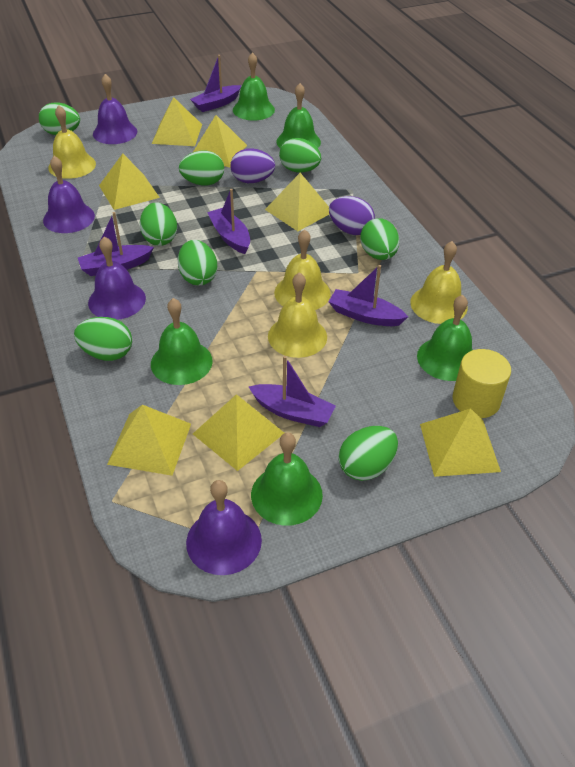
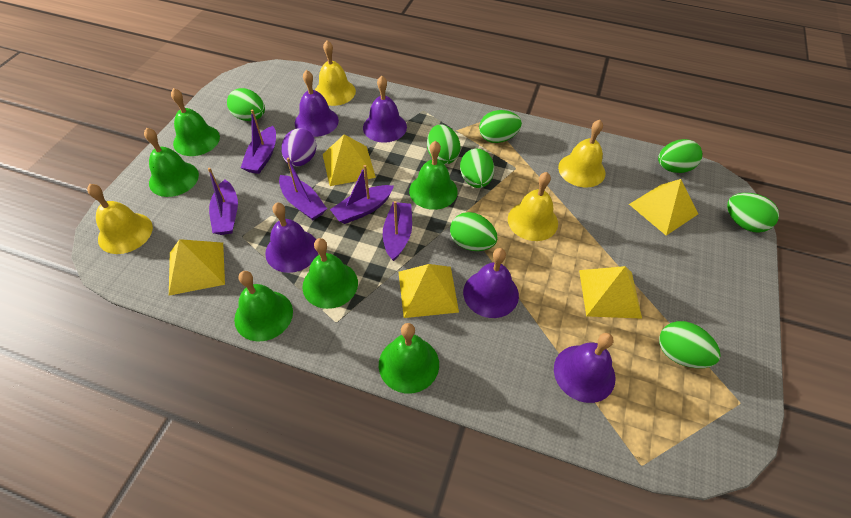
green bell: [151,298,213,385] [233,52,275,121] [251,432,323,526] [276,83,321,149] [417,295,473,381] = 5 -> [144,128,199,197] [171,88,220,156] [234,271,293,342] [302,238,358,309] [379,323,439,394] [409,141,458,210] = 6
purple bell: [43,156,95,233] [88,237,146,320] [93,74,137,144] [186,480,262,575] = 4 -> [265,203,318,273] [295,70,339,137] [363,76,407,143] [463,248,519,318] [554,333,615,403] = 5
purple egg: [230,148,275,183] [329,196,375,235] = 2 -> [281,128,316,167] = 1
yellow cylinder: [453,349,511,418] = 1 -> none = 0
yellow pyramid: [99,154,160,210] [107,405,191,476] [152,97,202,146] [193,115,247,167] [193,394,284,471] [265,173,329,231] [420,409,501,477] = 7 -> [169,239,225,296] [323,134,376,186] [399,264,459,318] [579,266,642,319] [629,179,698,235] = 5

